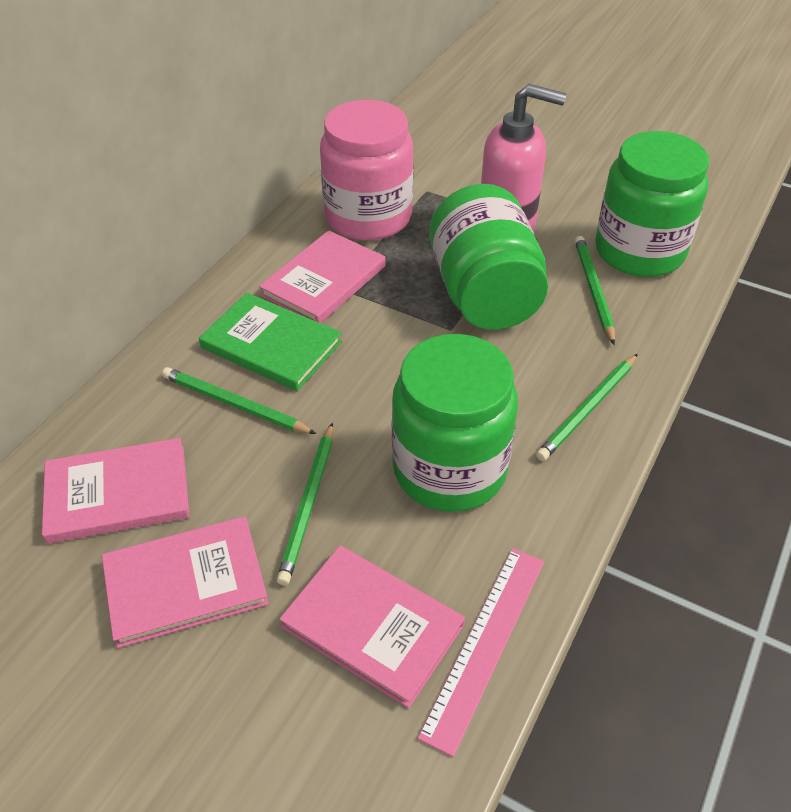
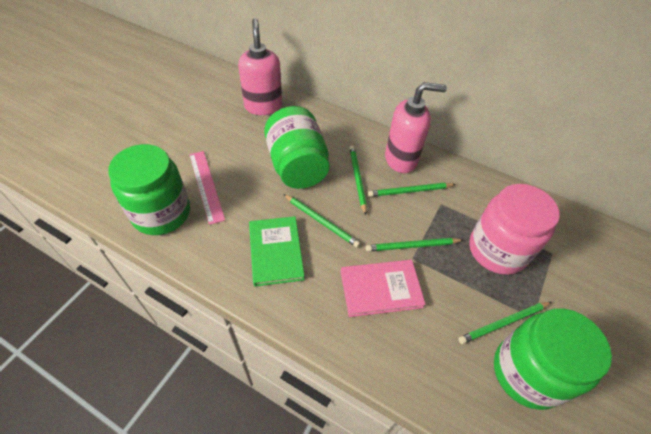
green pencil: [162,367,316,434] [276,423,333,585] [536,354,638,461] [575,236,615,345] = 4 -> [283,194,360,247] [349,146,367,216] [366,238,463,252] [368,183,456,197] [458,302,551,344] = 5
pink book: [42,438,190,544] [102,516,269,648] [259,230,385,323] [279,546,465,708] = 4 -> [340,260,426,317] = 1
pink soap dispenser: [481,84,567,232] = 1 -> [238,18,282,115] [385,82,447,173] = 2

